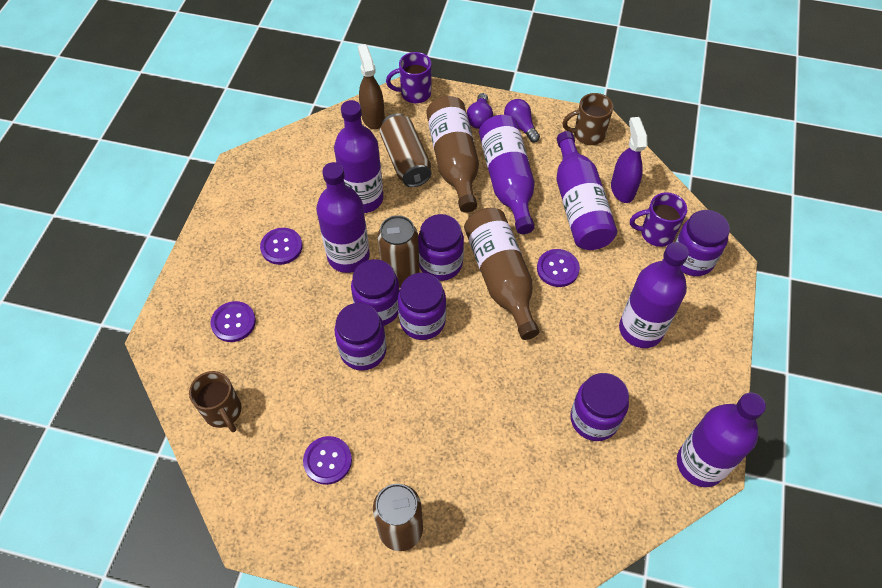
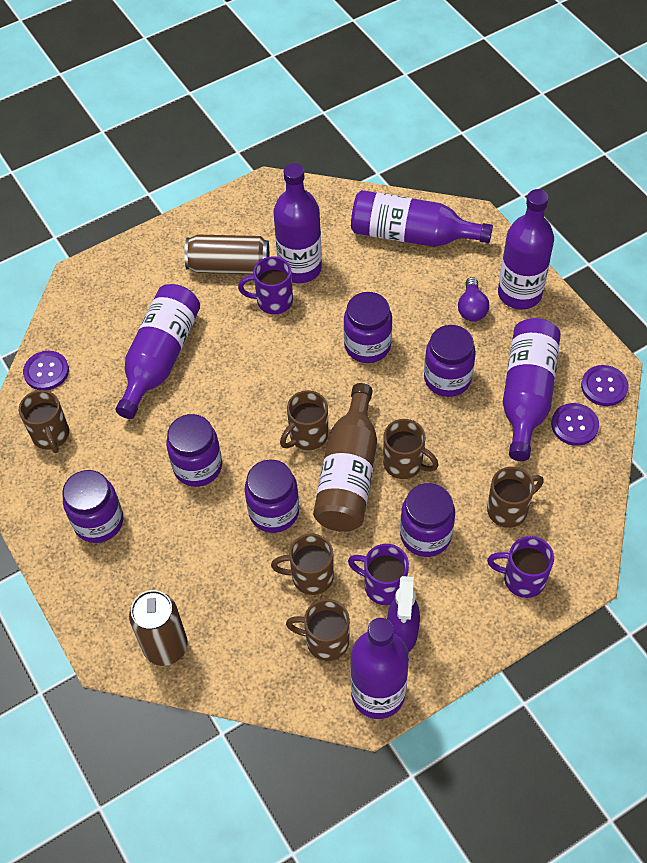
brown bottle: [426,96,479,213] [464,208,539,340] = 2 -> [313,383,377,532] = 1
brown can: [373,484,423,551] [378,215,420,288] [380,113,431,187] = 3 -> [129,590,188,666] [184,234,269,274] = 2
brown mug: [189,371,242,432] [562,93,613,145] = 2 -> [19,390,69,453] [271,533,334,595] [280,390,328,450] [286,599,350,661] [383,419,439,479] [487,467,544,528] = 6
brown spray bottle: [358,44,385,130] = 1 -> none = 0
purple button: [211,301,256,342] [260,228,303,265] [303,436,352,485] [537,249,580,287] = 4 -> [23,351,69,390] [551,403,599,446] [581,365,628,406] = 3
purple light bulb: [467,93,493,129] [504,99,540,142] = 2 -> [458,277,489,322] = 1
purple mug: [386,52,431,103] [630,192,687,247] = 2 -> [238,256,293,314] [348,544,409,605] [487,536,554,598] = 3

